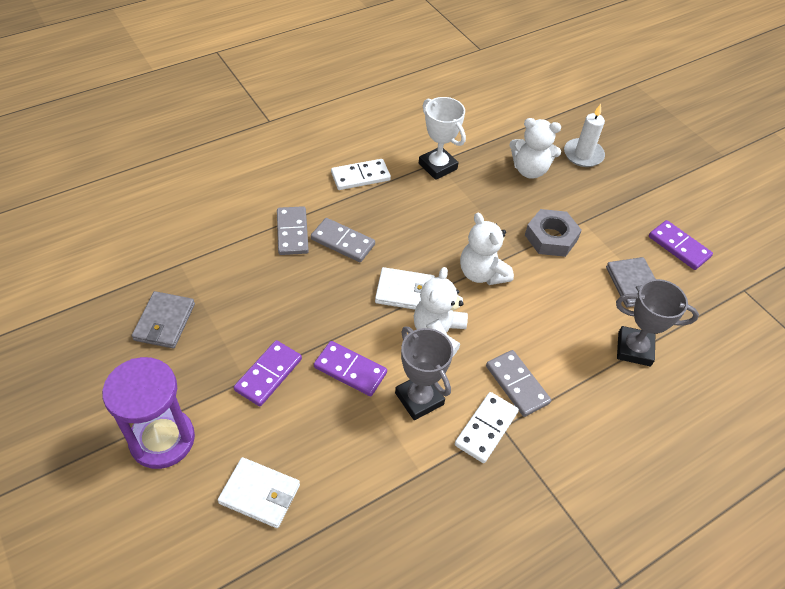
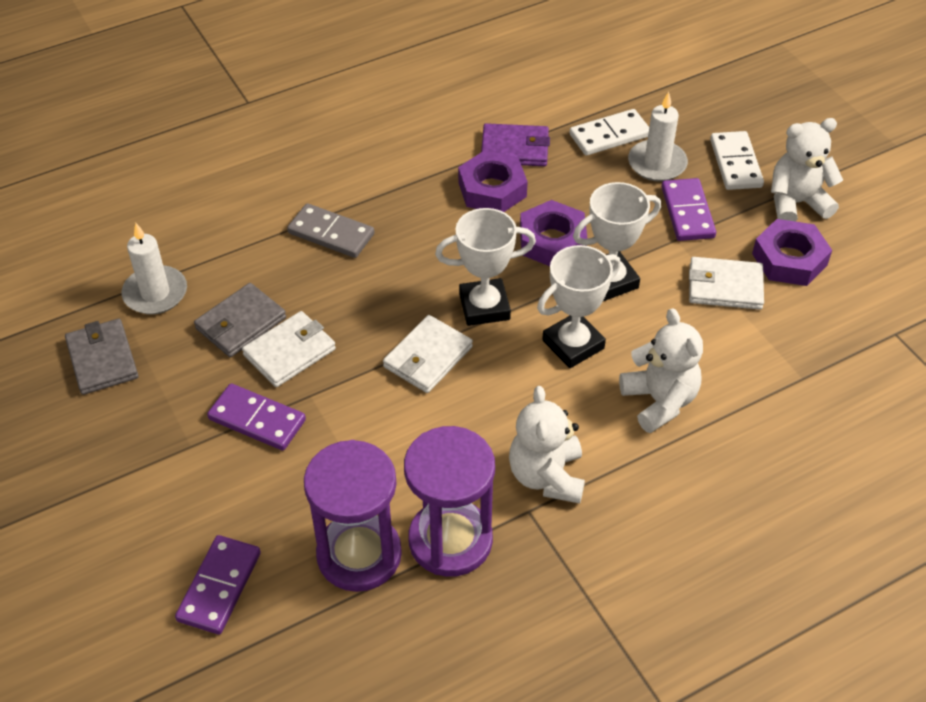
grey domino: [277,206,309,255] [311,218,375,262] [486,350,551,417] = 3 -> [287,203,374,258] = 1
grey nut: [525,209,582,257] = 1 -> none = 0
grey trophy: [395,327,453,420] [616,279,699,366] = 2 -> none = 0
purple hourglass: [102,357,195,469] = 1 -> [304,440,402,592] [404,426,495,577] = 2
purple nut: none = 0 -> [458,151,528,212] [520,200,588,266] [752,219,832,286] = 3
purple wallet: none = 0 -> [481,123,550,166] = 1
white candle: [564,104,605,167] = 1 -> [121,223,187,314] [628,92,688,182] = 2
white trophy: [419,97,466,180] = 1 -> [435,208,536,326] [537,245,621,368] [573,182,661,301] = 3
white wallet: [218,457,300,528] [375,267,435,310] = 2 -> [242,311,336,387] [383,315,473,393] [689,257,764,310] = 3

